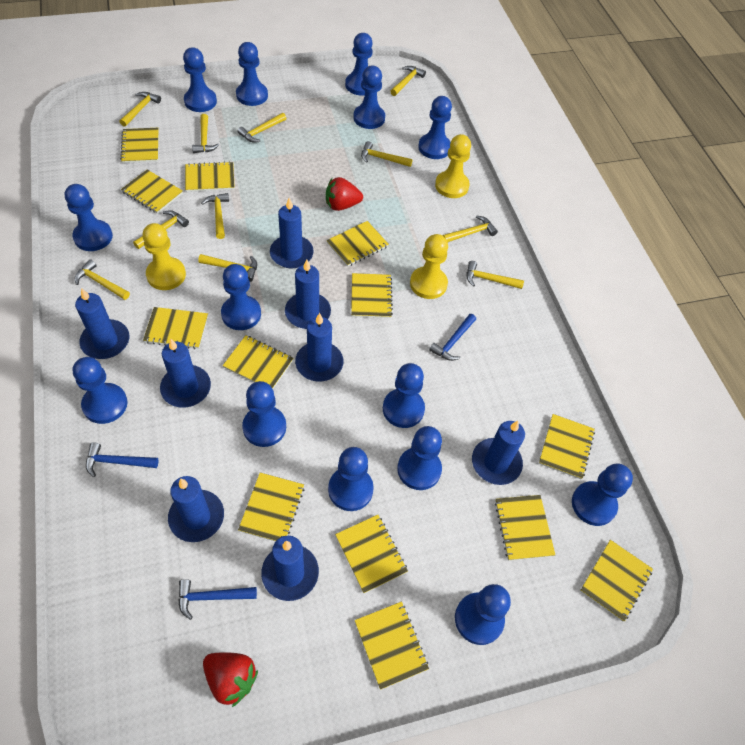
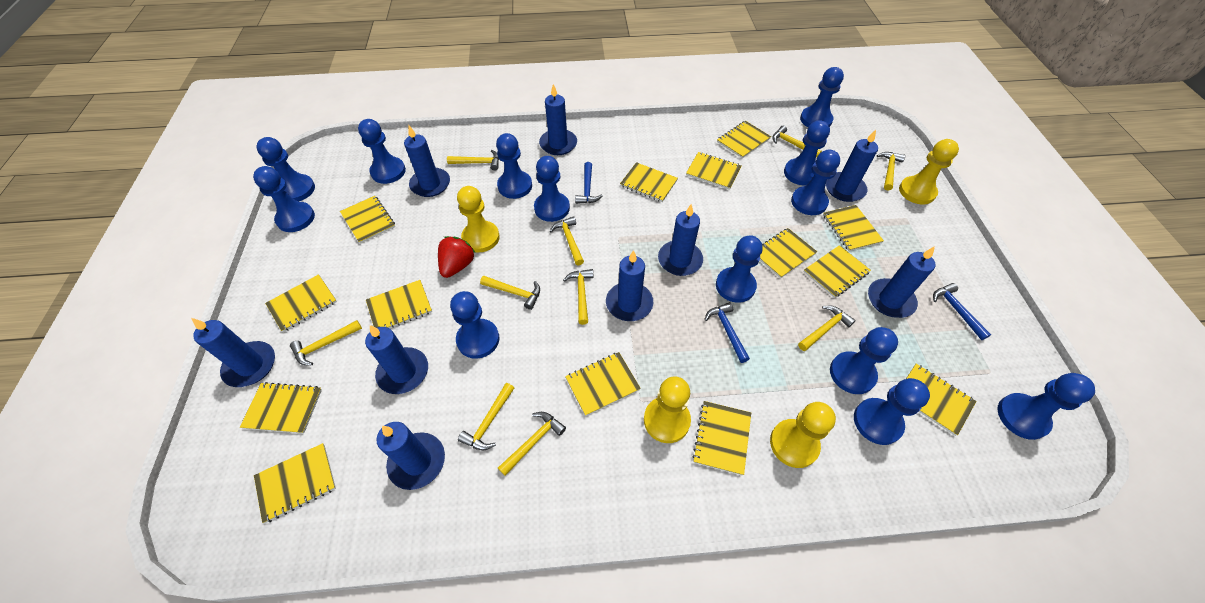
blue candle: [75,288,129,359] [160,338,211,408] [168,476,224,542] [261,536,319,601] [270,198,314,269] [285,259,331,329] [295,313,343,382] [472,421,525,485] = 8 -> [191,318,275,387] [365,325,428,394] [376,422,445,490] [404,126,450,197] [539,84,577,155] [606,250,653,321] [658,204,703,276] [826,130,878,202] [868,246,935,318] = 9
blue pawn: [65,184,113,251] [73,357,127,424] [183,47,217,112] [221,264,261,330] [236,42,268,106] [242,381,286,447] [328,447,374,511] [345,33,373,95] [353,66,385,129] [383,363,425,428] [397,426,442,490] [418,96,452,159] [455,584,511,645] [572,463,633,526] = 14 -> [253,166,315,232] [256,137,315,201] [358,119,406,184] [450,291,500,359] [496,133,532,199] [534,156,570,222] [716,235,763,303] [784,120,830,185] [791,150,840,215] [800,67,844,127] [830,327,898,394] [854,378,930,445] [997,373,1095,440] = 13
red strawberry: [203,652,258,707] [326,177,363,211] = 2 -> [438,236,475,278] = 1
yellow hammer: [75,259,130,300] [120,92,161,127] [133,210,189,249] [192,114,219,153] [198,254,257,282] [201,193,229,239] [237,113,286,143] [361,141,413,167] [390,66,426,96] [443,216,498,242] [467,261,524,289] = 11 -> [290,320,362,365] [447,150,499,170] [458,383,514,450] [480,276,540,310] [498,412,566,476] [550,216,584,266] [563,269,594,325] [772,125,822,157] [798,306,856,351] [877,152,906,190] = 10
yellow notebook: [120,128,159,163] [121,169,183,214] [143,307,208,349] [185,161,235,192] [223,335,294,389] [238,472,304,542] [327,221,389,267] [335,515,408,593] [351,273,393,318] [355,601,429,690] [495,495,555,561] [539,414,595,479] [580,540,653,622] = 13 -> [240,382,322,434] [254,443,336,523] [265,274,337,332] [340,196,395,244] [366,280,432,329] [565,352,641,416] [620,162,678,202] [686,152,742,190] [692,401,751,476] [717,121,771,158] [760,228,817,278] [804,245,871,298] [823,205,884,251] [906,364,977,436] = 14
yellow pawn: [142,223,186,290] [410,234,448,299] [435,134,471,198] = 3 -> [457,186,500,252] [644,377,691,443] [770,402,836,468] [899,139,959,204] = 4

